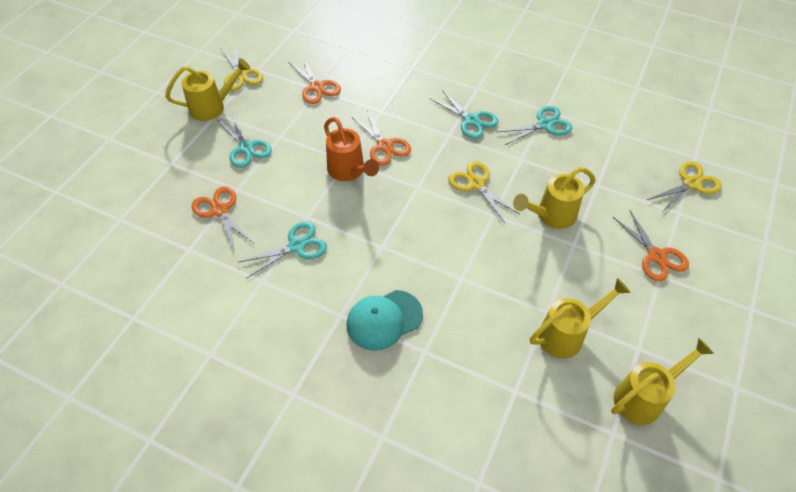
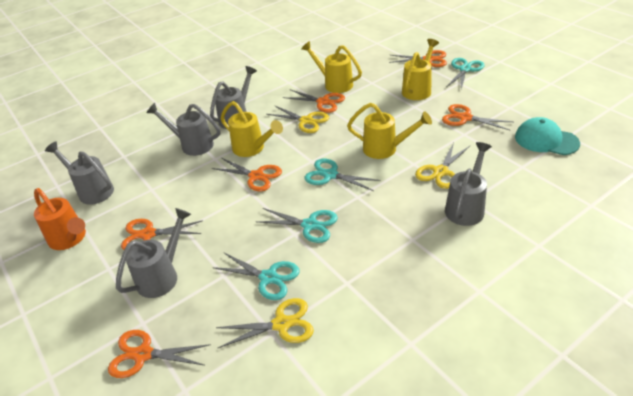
grey watering can: none = 0 -> [45,141,114,205] [116,208,191,298] [147,103,220,156] [210,66,257,129] [445,142,492,226] = 5
orange scissors: [191,186,253,251] [289,56,341,104] [352,110,411,166] [613,209,689,281] = 4 -> [108,330,211,378] [121,219,203,250] [212,158,282,191] [283,89,345,113] [389,50,447,67] [442,104,513,131] = 6

